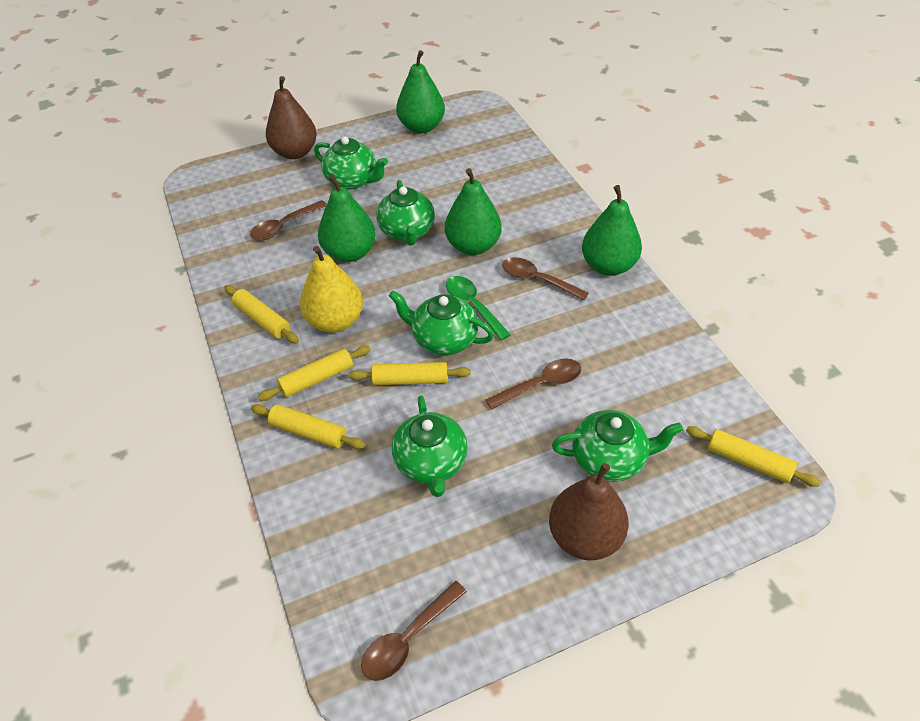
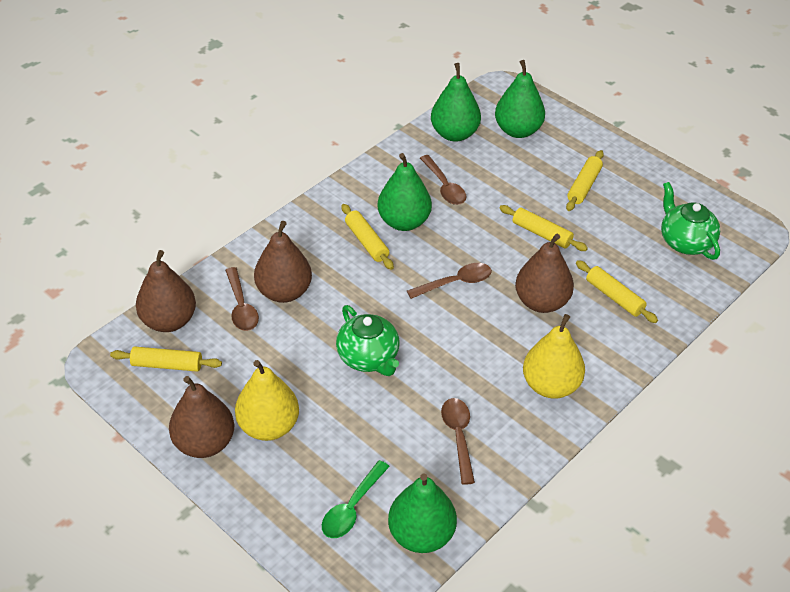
brown pear: [266,76,317,159] [549,463,629,560] = 2 -> [136,250,196,332] [169,376,234,458] [254,221,312,303] [515,234,574,313] = 4
green teapot: [314,137,388,190] [376,180,435,245] [389,290,494,355] [392,396,468,497] [552,410,683,482] = 5 -> [336,305,399,376] [661,182,720,260] = 2
yellow pear: [300,246,363,333] = 1 -> [235,360,299,441] [523,314,585,399] = 2

